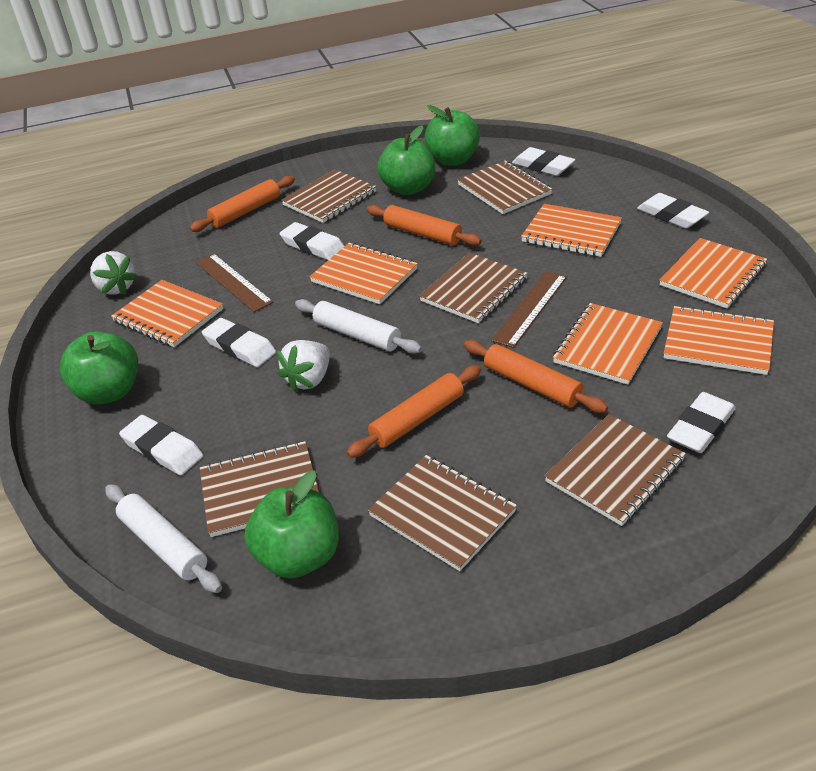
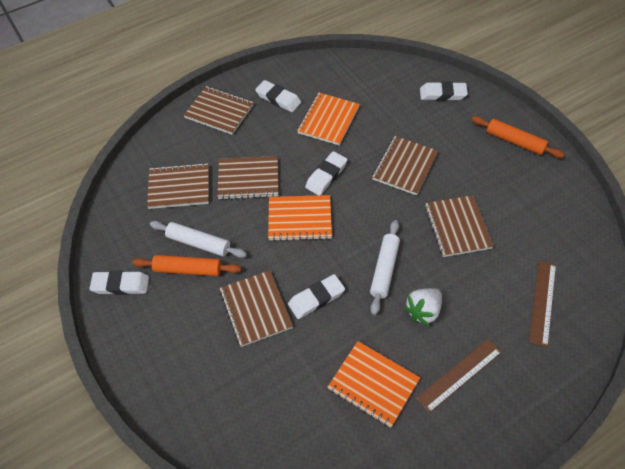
green apple: [60,332,138,404] [244,470,339,579] [378,125,435,195] [425,105,480,166] = 4 -> none = 0
orange notebook: [111,280,223,347] [309,243,418,304] [521,204,622,257] [553,303,663,385] [660,238,767,309] [664,306,774,375] = 6 -> [268,195,332,241] [297,93,360,146] [328,341,420,428] = 3
orange rolling pin: [190,176,295,232] [347,365,481,458] [367,205,482,246] [464,340,608,413] = 4 -> [132,255,241,276] [471,116,565,158] = 2
white eraser: [119,415,203,475] [202,318,276,367] [280,222,344,260] [512,147,575,176] [637,193,709,228] [667,392,736,453] = 6 -> [89,271,149,295] [255,80,301,112] [288,274,345,319] [305,151,348,195] [420,82,468,101] = 5
white strawberry: [90,251,138,295] [277,340,330,392] = 2 -> [404,288,442,326] = 1

